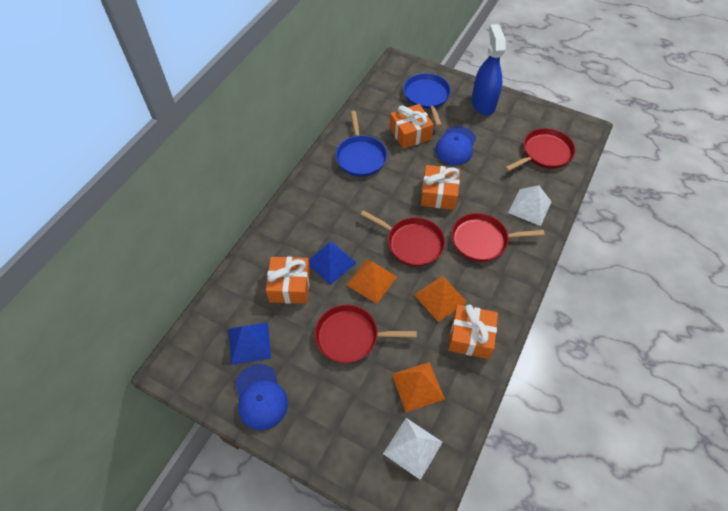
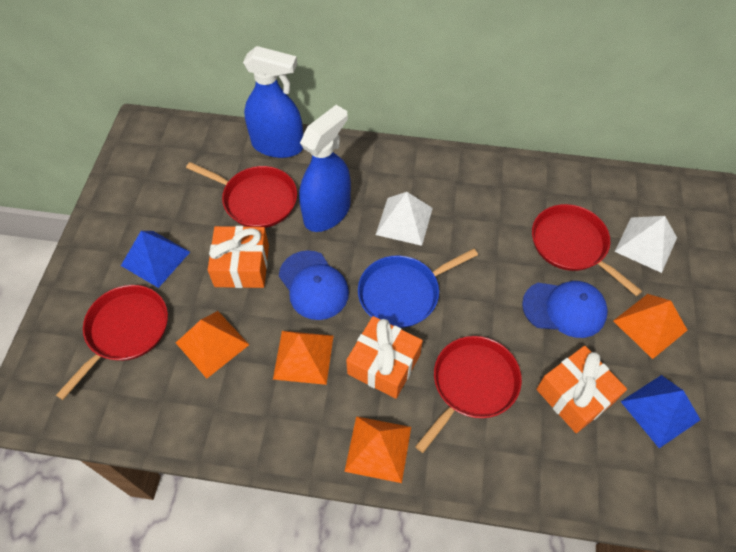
blue pan: [336,111,387,177] [403,73,451,127] = 2 -> [358,248,478,328] = 1
blue spray bottle: [472,24,506,116] = 1 -> [243,46,303,158] [299,105,351,232] = 2
orange gift: [266,256,310,304] [390,104,434,149] [421,165,460,210] [448,304,498,359] = 4 -> [208,226,269,288] [346,316,423,399] [536,346,627,433] = 3
orange pyramid: [347,259,397,304] [392,362,445,412] [415,275,467,322] = 3 -> [176,311,249,379] [273,331,333,385] [344,416,411,483] [613,294,687,359] = 4

